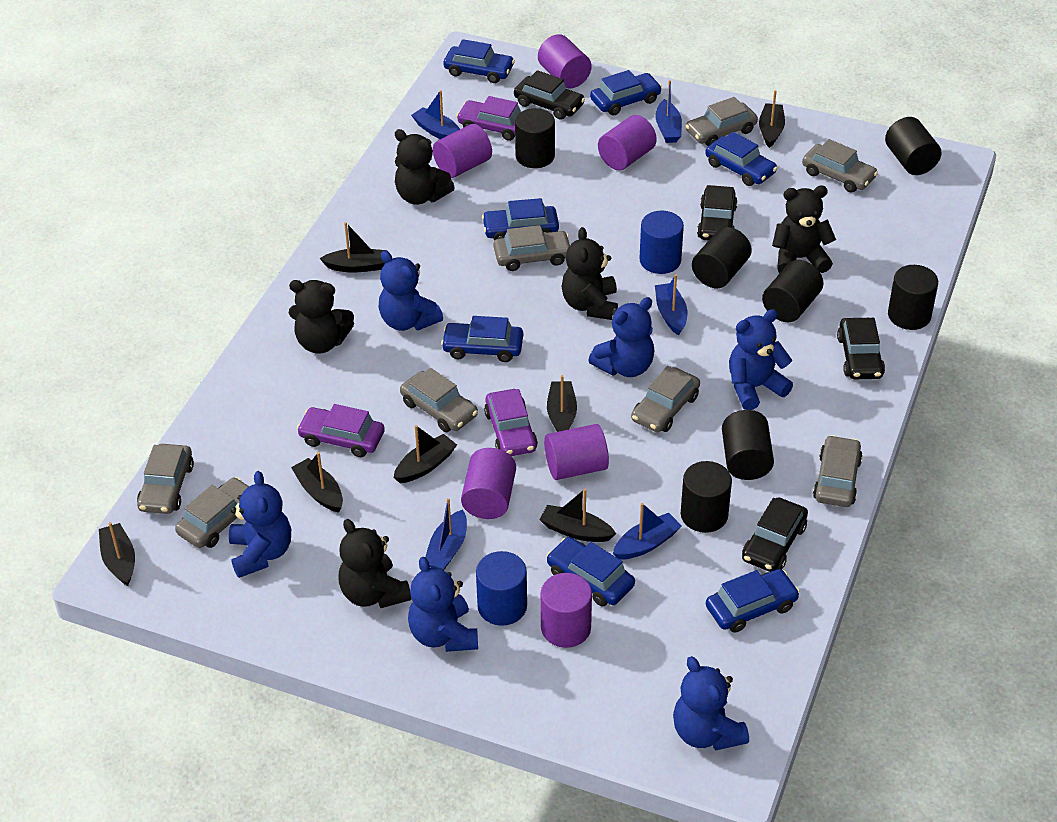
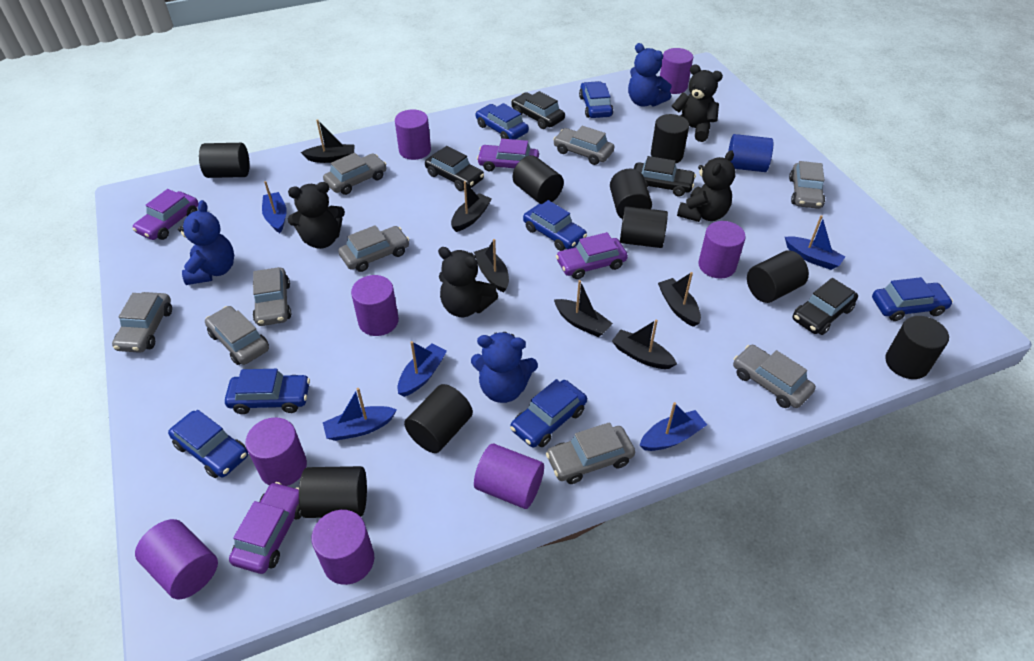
black boat: [99,522,135,586] [291,452,343,513] [320,222,388,273] [394,425,457,483] [540,489,616,542] [547,375,577,432] [759,90,785,148] = 7 -> [301,119,355,163] [451,181,492,232] [474,239,509,293] [554,280,613,337] [612,319,677,369] [658,272,701,327] = 6
black cylinder: [515,108,555,168] [681,461,732,533] [692,227,752,288] [722,410,774,480] [762,260,824,322] [885,117,942,175] [888,265,938,330] = 7 -> [199,143,250,178] [299,466,367,518] [404,384,473,453] [513,155,564,204] [610,169,652,219] [620,206,668,248] [651,114,689,164] [747,250,809,303] [885,316,949,379] = 9
black teddy bear: [289,280,354,354] [338,519,412,608] [395,129,455,205] [562,227,618,320] [772,186,836,273] = 5 -> [288,182,345,249] [438,247,498,317] [672,64,723,142] [677,150,735,222] = 4
blue cylinder: [476,551,527,626] [639,211,684,274] = 2 -> [728,134,773,172] = 1
blue teddy bear: [229,471,291,578] [379,250,443,331] [408,557,478,652] [588,297,655,377] [673,656,749,750] [729,309,793,410] = 6 -> [178,200,234,285] [471,332,538,403] [628,43,671,106] = 3
grey car: [137,444,194,514] [175,477,249,548] [400,368,478,432] [493,225,570,271] [631,366,700,432] [686,97,758,146] [802,139,878,193] [813,435,863,507] = 8 -> [112,292,172,353] [205,306,269,365] [253,267,291,326] [323,153,387,195] [338,225,409,272] [546,422,635,484] [553,126,614,165] [733,345,816,408] [789,161,825,209] = 9
purple car: [297,404,385,457] [457,96,521,141] [484,389,538,456] = 3 -> [133,189,198,240] [229,482,302,574] [477,139,539,171] [556,232,628,279] = 4
purple cylinder: [433,124,492,178] [461,448,516,519] [538,34,592,89] [541,573,592,648] [544,424,609,480] [598,115,657,170] = 6 -> [135,519,218,599] [245,417,307,486] [312,510,374,585] [351,275,399,336] [395,109,431,160] [474,444,544,509] [660,48,693,94] [698,221,746,278] = 8

